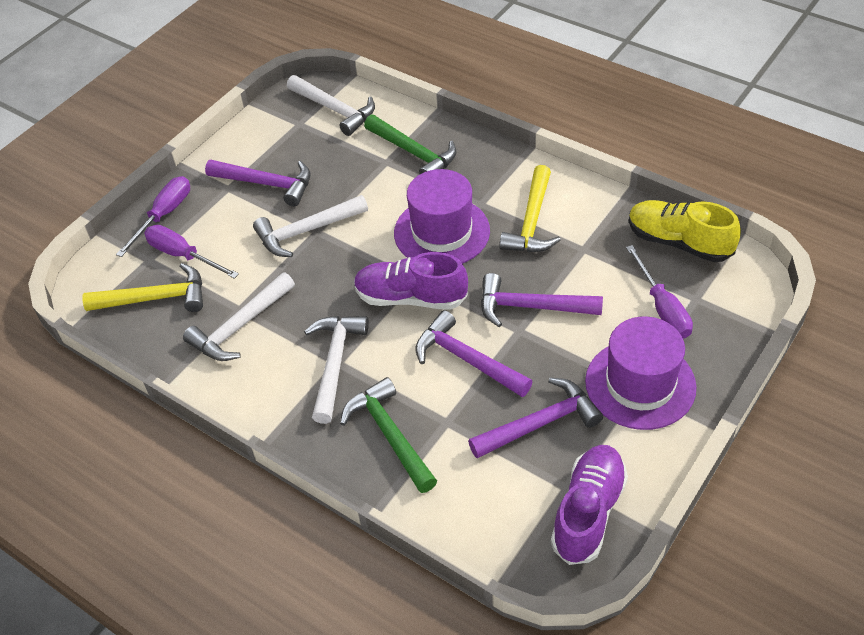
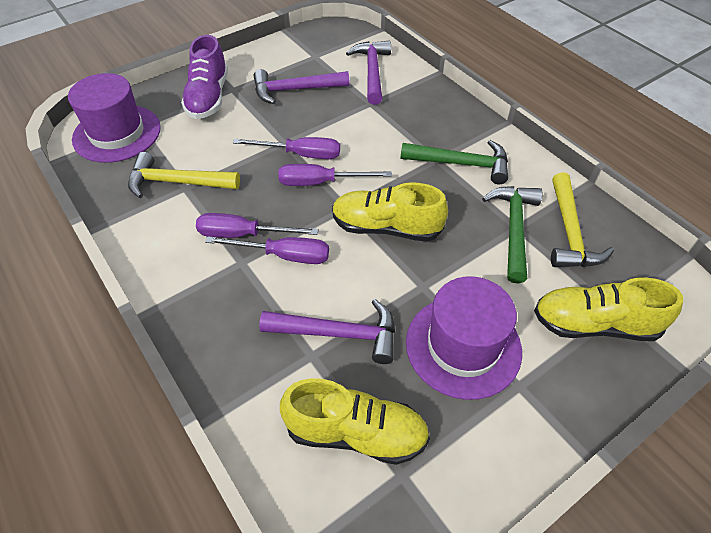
purple hammer: [205,160,311,206] [415,310,533,397] [468,378,603,458] [481,273,603,327] = 4 -> [254,69,350,104] [259,299,395,364] [346,41,391,105] = 3
purple screwdriver: [116,176,190,257] [144,225,239,279] [626,245,693,339] = 3 -> [196,213,318,238] [205,236,329,264] [233,137,340,159] [278,164,392,186] = 4
purple shoe: [354,252,468,310] [551,445,628,565] = 2 -> [181,35,228,119] = 1
white hammer: [183,272,295,361] [253,195,368,257] [287,75,375,136] [304,316,369,424] = 4 -> none = 0
yellow shoe: [629,200,741,262] = 1 -> [280,378,430,465] [332,182,448,242] [534,277,683,341] = 3

